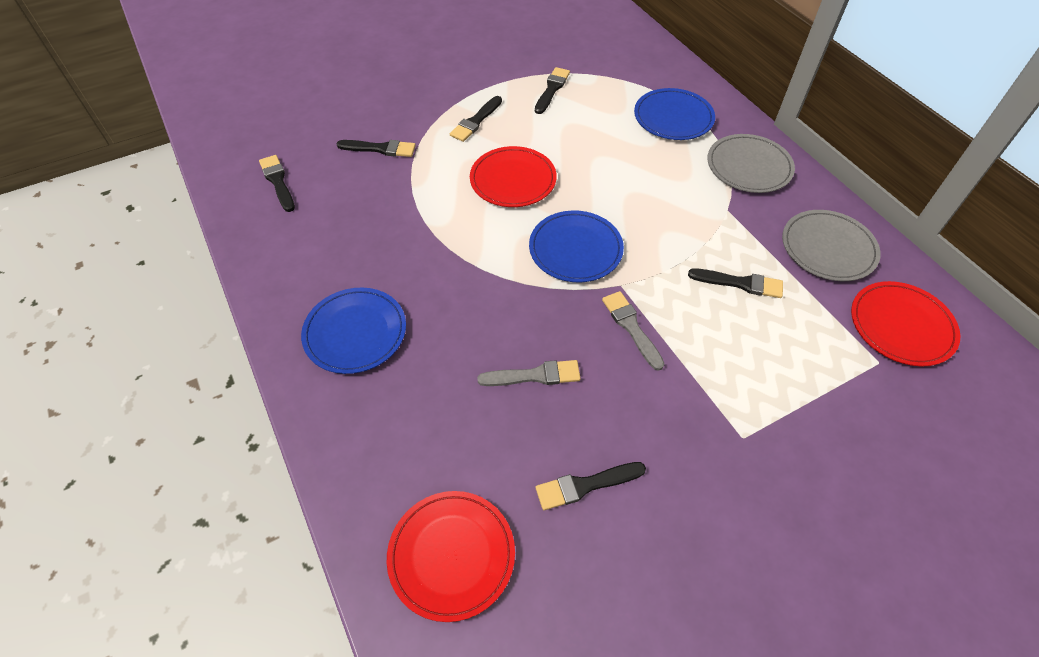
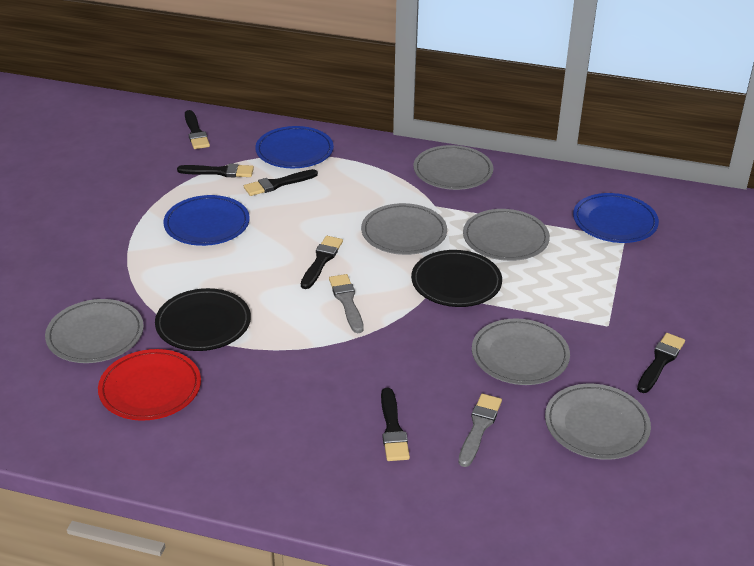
black plate: none = 0 -> [155,288,251,351] [411,250,502,307] = 2
grey plate: [707,134,795,193] [782,210,881,281] = 2 -> [45,299,144,363] [361,203,447,255] [414,145,493,190] [463,209,550,261] [472,318,570,385] [545,384,651,460] = 6
red plate: [387,491,515,622] [470,146,557,207] [851,281,960,366] = 3 -> [98,349,201,421] = 1

